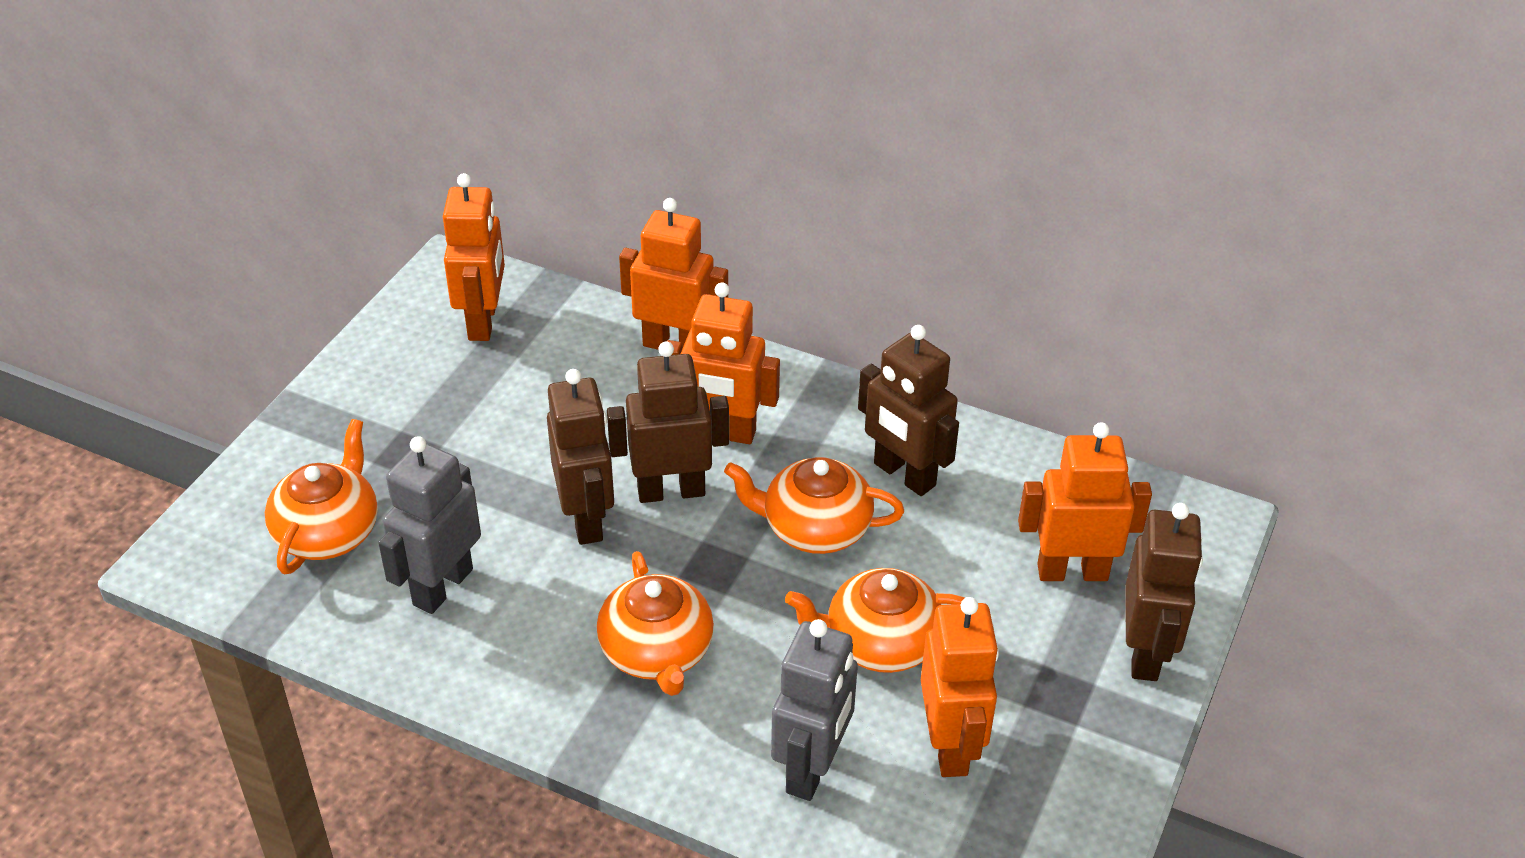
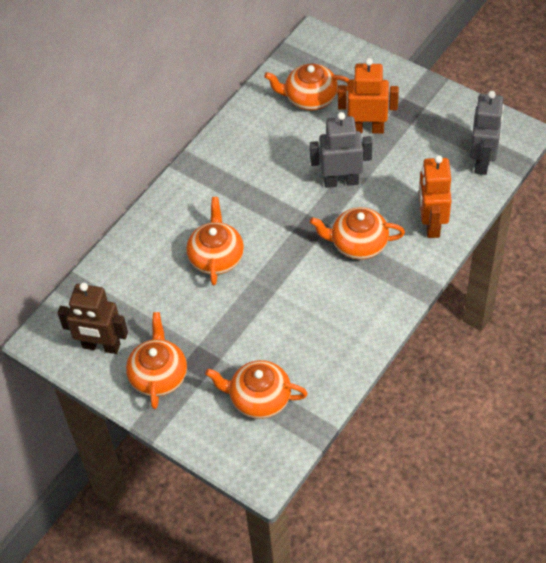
brown robot: [547,369,614,545] [607,342,729,503] [858,325,959,496] [1126,503,1203,681] = 4 -> [58,283,128,354] = 1
orange robot: [443,173,505,341] [619,198,728,350] [666,282,780,444] [921,597,999,777] [1018,422,1152,581] = 5 -> [338,58,399,134] [419,155,452,238] = 2
orange teapot: [265,419,378,574] [597,551,714,696] [724,457,904,554] [785,568,964,673] = 4 -> [126,312,187,409] [186,197,244,285] [205,360,308,419] [264,63,350,111] [310,207,405,260] = 5

